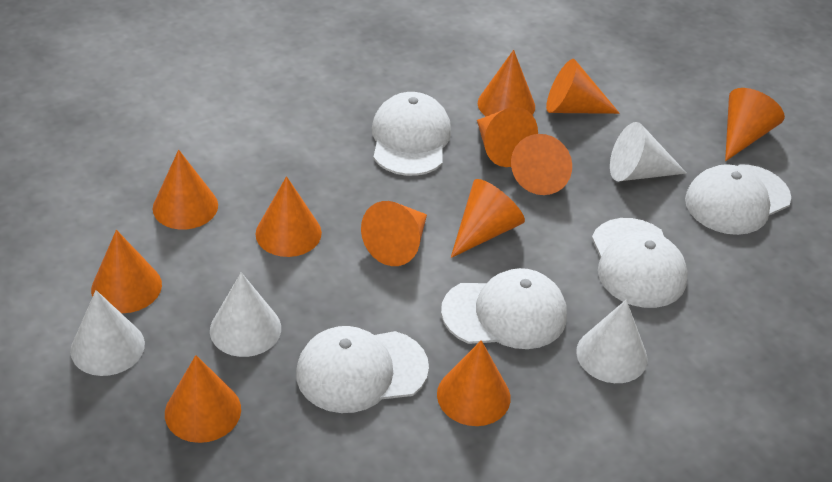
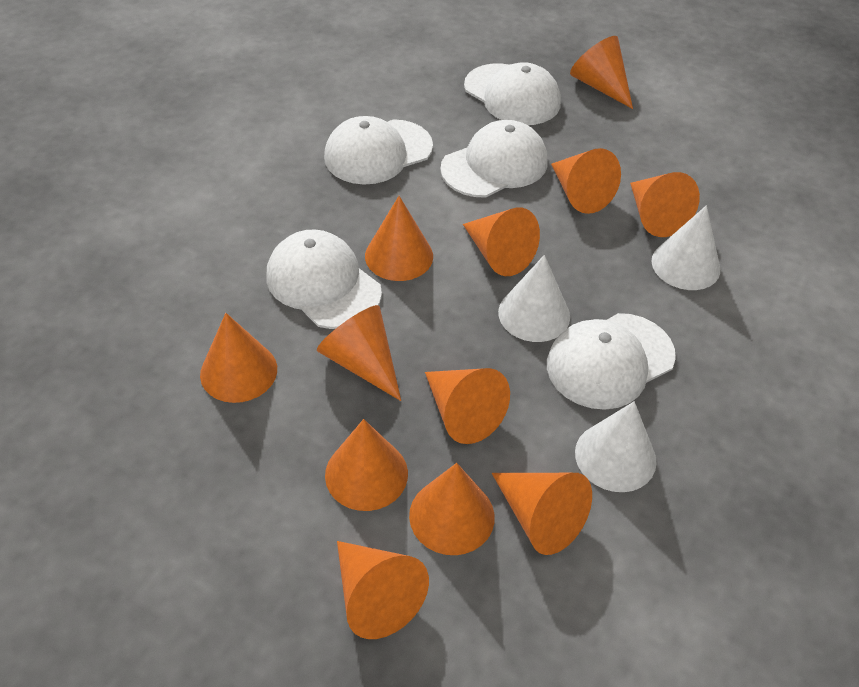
white cone: [70,290,145,376] [210,272,281,357] [576,300,647,383] [610,122,687,181] = 4 -> [498,255,570,342] [575,401,657,492] [652,205,720,290] = 3

